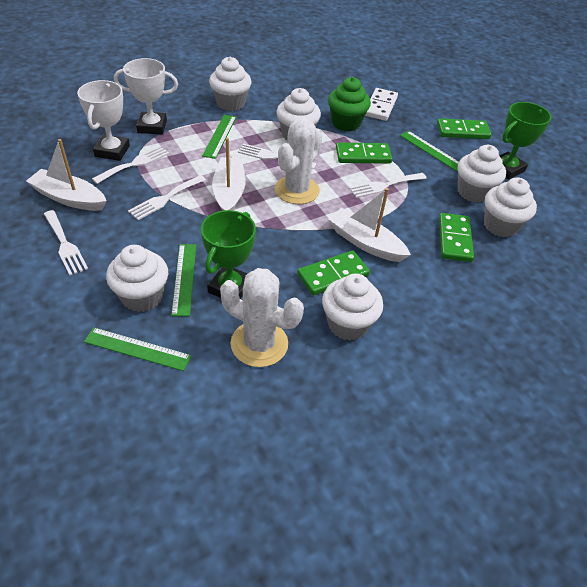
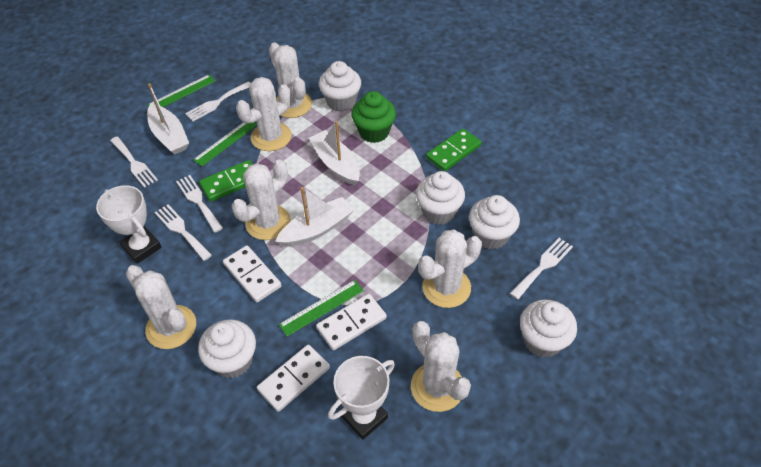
green domino: [297,250,370,295] [336,143,393,164] [437,118,492,139] [439,213,474,262] = 4 -> [199,160,253,202] [426,128,482,171] = 2
green ruler: [84,327,191,371] [171,244,196,316] [202,115,236,159] [400,131,459,171] = 4 -> [148,75,215,107] [193,122,257,166] [279,280,364,336] = 3
green trophy: [201,210,256,299] [499,102,552,180] = 2 -> none = 0
white cactus: [220,268,304,367] [275,117,322,204] = 2 -> [126,265,196,349] [232,160,291,240] [236,77,292,151] [269,43,312,118] [411,321,471,412] [418,229,482,308] = 6
white cupcake: [106,245,168,312] [209,57,252,111] [277,88,321,140] [322,274,383,341] [458,145,506,202] [484,177,537,237] = 6 -> [198,319,256,378] [319,61,361,112] [416,171,465,225] [469,195,520,250] [520,300,577,358] = 5
white domino: [365,88,398,121] = 1 -> [223,245,282,302] [257,345,330,412] [316,294,387,350] = 3

